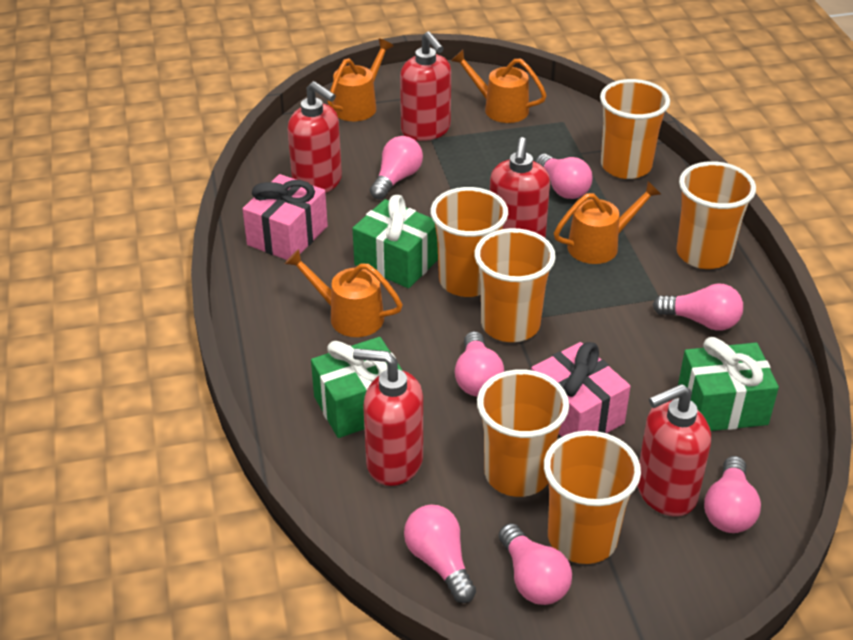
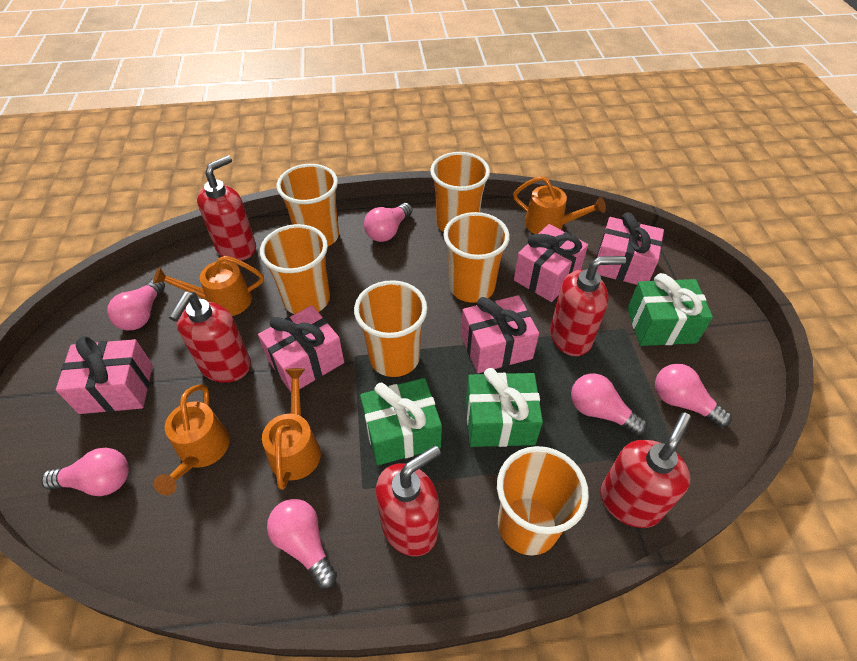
pink gift: [242,174,328,260] [531,342,631,437] = 2 -> [56,336,153,414] [258,305,344,392] [461,295,539,373] [514,224,588,302] [596,212,664,285] = 5
pink light bulb: [370,136,423,200] [404,505,476,603] [455,331,504,397] [499,523,572,605] [536,154,592,199] [653,283,743,331] [704,456,761,533] = 7 -> [41,448,129,496] [107,278,165,331] [267,499,337,589] [364,203,412,242] [571,373,648,436] [655,364,732,427] = 6

